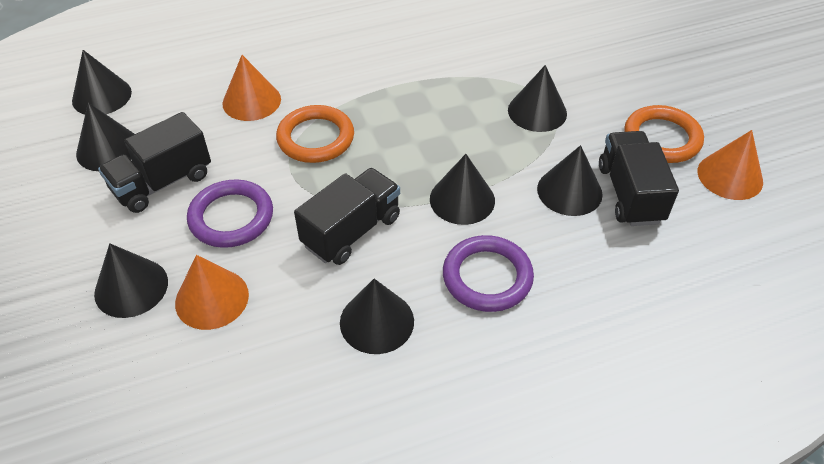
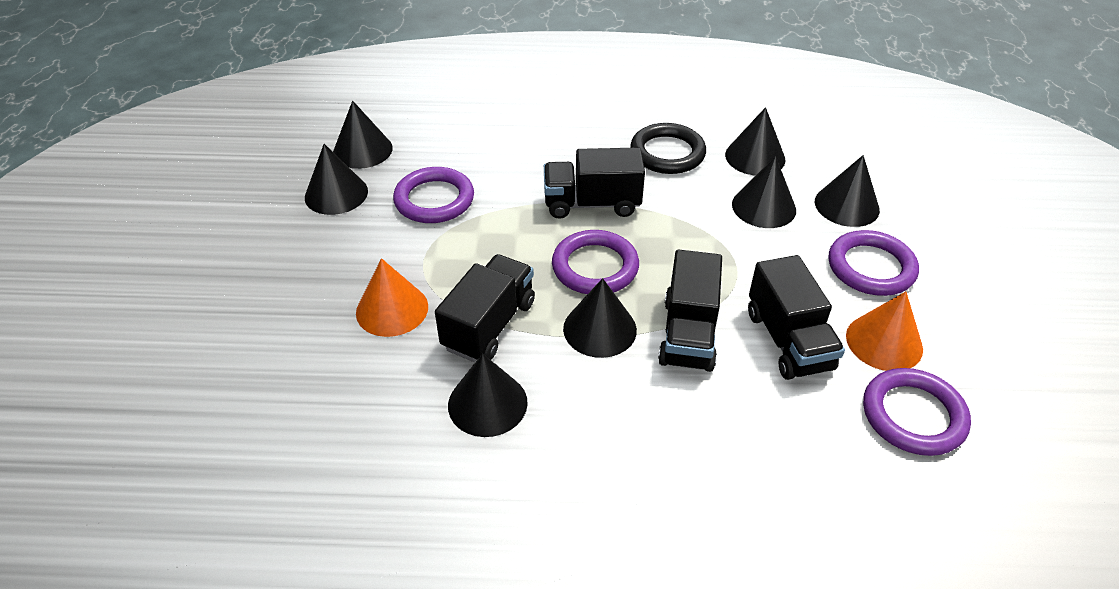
black ring: none = 0 -> [630,123,706,174] = 1
black truck: [98,112,211,213] [294,168,400,265] [599,131,679,226] = 3 -> [435,254,535,362] [544,147,645,219] [658,249,722,372] [748,255,845,380] = 4
orange cone: [175,255,249,330] [223,55,281,121] [698,130,763,200] = 3 -> [356,258,428,337] [846,291,923,371] = 2
orange ring: [276,105,354,163] [624,105,704,163] = 2 -> none = 0
purple ring: [187,179,273,248] [443,235,534,312] = 2 -> [393,167,474,223] [552,230,639,294] [829,230,919,296] [863,368,971,456] = 4

